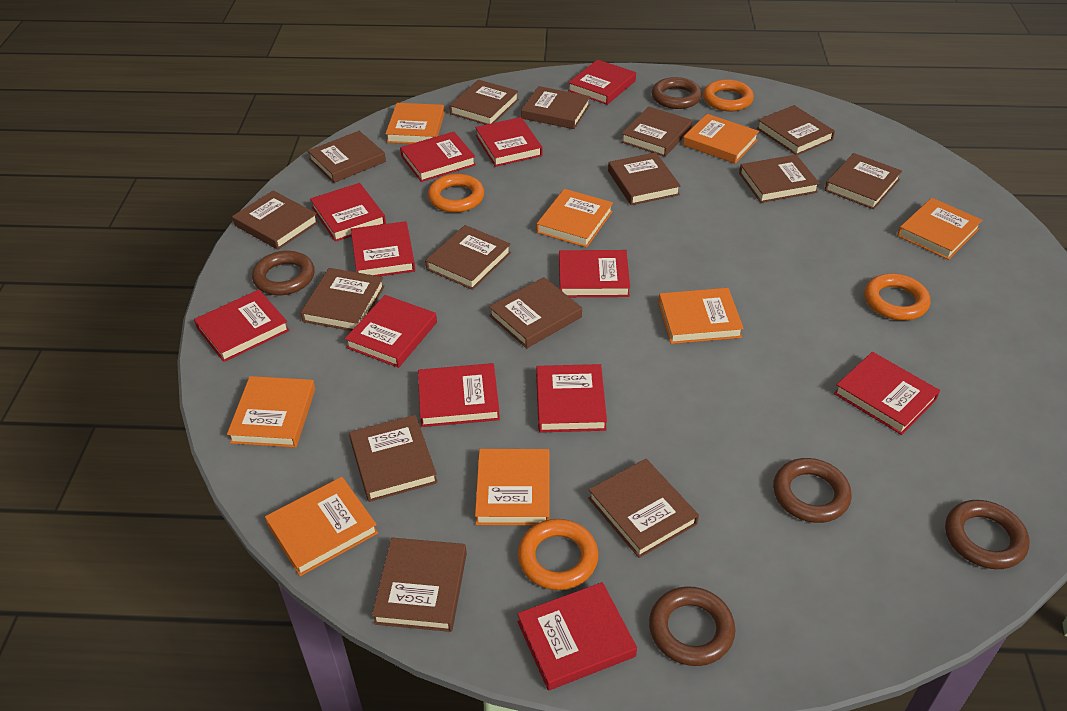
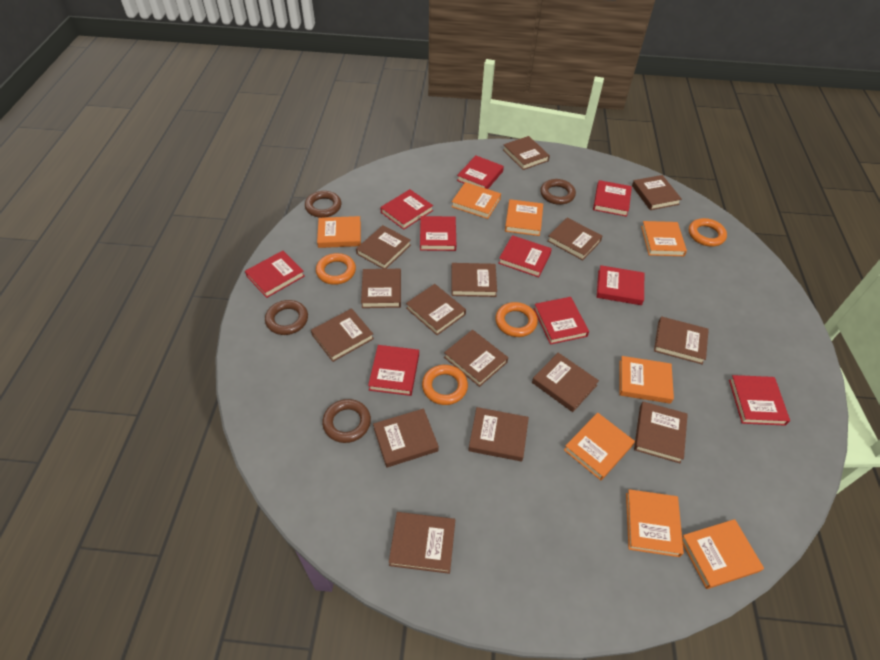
brown ring: [252,251,315,295] [649,586,735,666] [652,77,702,109] [773,458,852,523] [945,500,1030,569] = 5 -> [265,300,308,335] [305,191,341,218] [322,399,371,443] [540,179,576,205] = 4
red book: [194,290,289,362] [310,183,386,242] [345,295,437,368] [351,221,415,276] [400,132,476,182] [418,363,500,427] [475,117,542,167] [517,582,637,691] [536,364,607,432] [559,250,630,297] [568,60,636,105] [834,352,940,435] = 12 -> [245,251,305,298] [368,345,419,396] [380,189,433,230] [420,216,456,251] [457,155,504,189] [498,235,552,277] [534,297,589,345] [593,180,632,217] [597,265,644,305] [729,375,790,426] = 10

